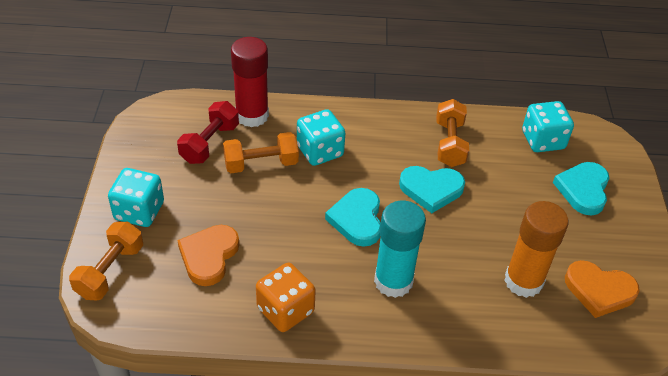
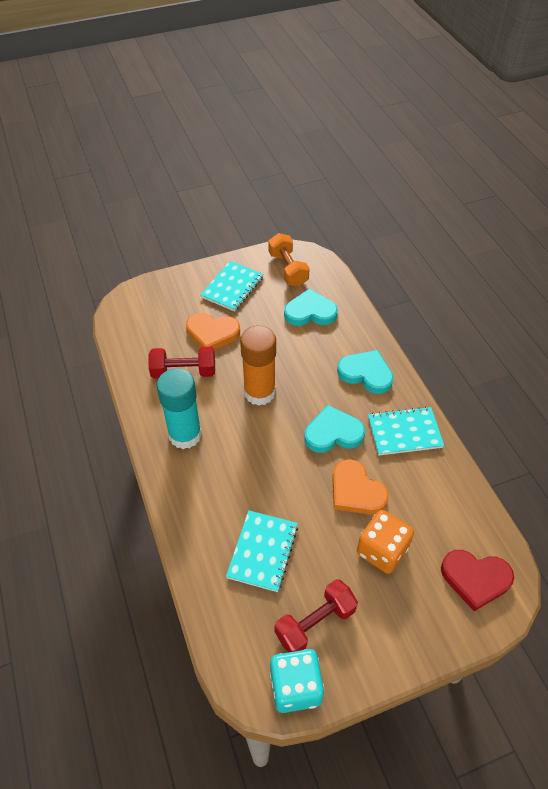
orange dumbbell: [69,222,143,300] [223,132,299,173] [436,99,469,167] = 3 -> [268,233,310,287] = 1
red dumbbell: [177,101,239,164] = 1 -> [148,347,215,379] [274,579,358,652] = 2
red glue stick: [231,37,269,127] = 1 -> none = 0
red heart: none = 0 -> [441,550,514,611] = 1
turquoise dice: [108,168,164,227] [297,109,345,166] [522,101,574,152] = 3 -> [270,649,324,713] = 1
turquoise notebook: none = 0 -> [200,261,264,312] [226,510,298,592] [368,407,444,456] = 3

